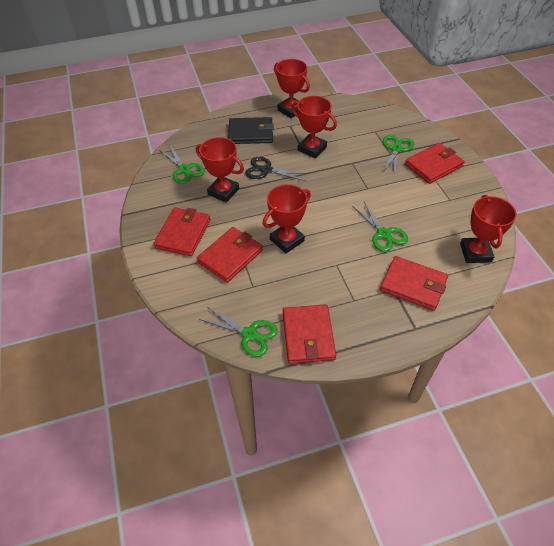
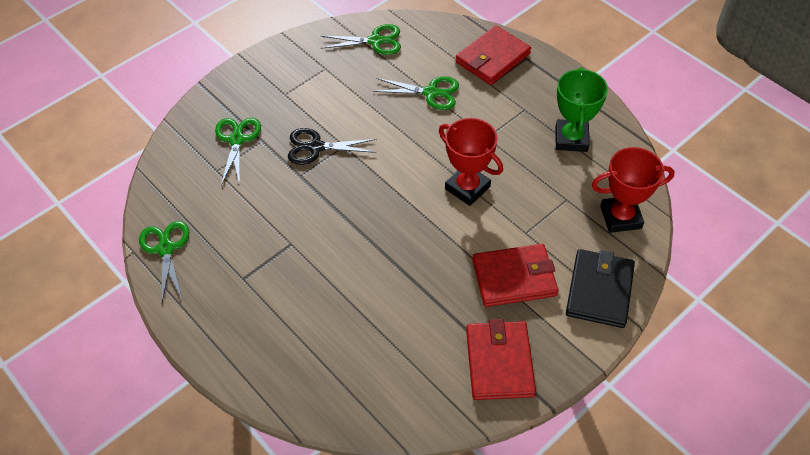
green trophy: none = 0 -> [556,67,608,152] = 1
red trophy: [196,137,244,203] [263,184,311,253] [274,59,310,118] [292,96,337,158] [460,195,517,263] = 5 -> [439,118,503,206] [591,147,675,233] = 2
red wallet: [154,207,211,256] [197,227,263,283] [283,304,336,364] [380,256,448,311] [405,143,465,184] = 5 -> [456,25,531,85] [466,319,536,400] [472,244,558,307] = 3

